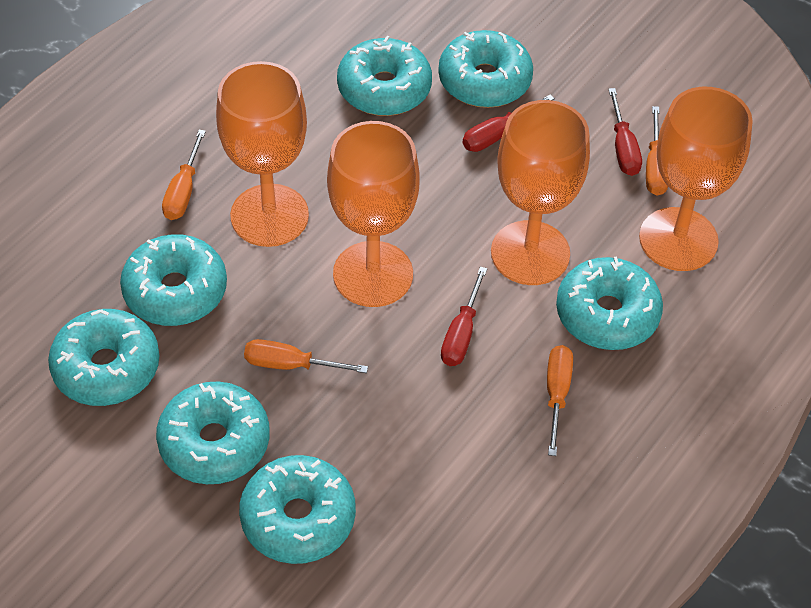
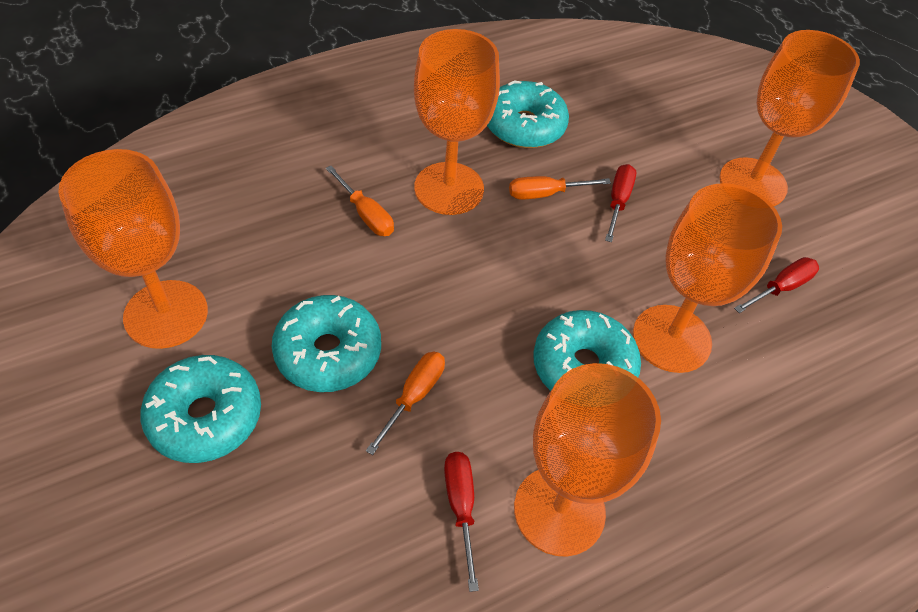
orange goblet: [216,61,309,247] [327,121,420,307] [491,100,590,285] [639,87,753,271] = 4 -> [58,149,208,349] [414,29,500,215] [514,363,661,557] [633,183,782,373] [719,30,860,206] = 5
orange screwdriver: [162,130,206,220] [244,339,368,373] [547,345,573,456] [646,106,668,195] = 4 -> [326,166,394,236] [366,352,445,455] [509,176,611,200] = 3
turquoise donut: [48,309,160,406] [120,234,227,326] [156,381,270,484] [239,455,356,564] [337,36,432,116] [438,30,533,108] [556,257,663,350] = 7 -> [140,355,261,463] [272,295,381,392] [487,80,569,148] [533,310,641,391] = 4

